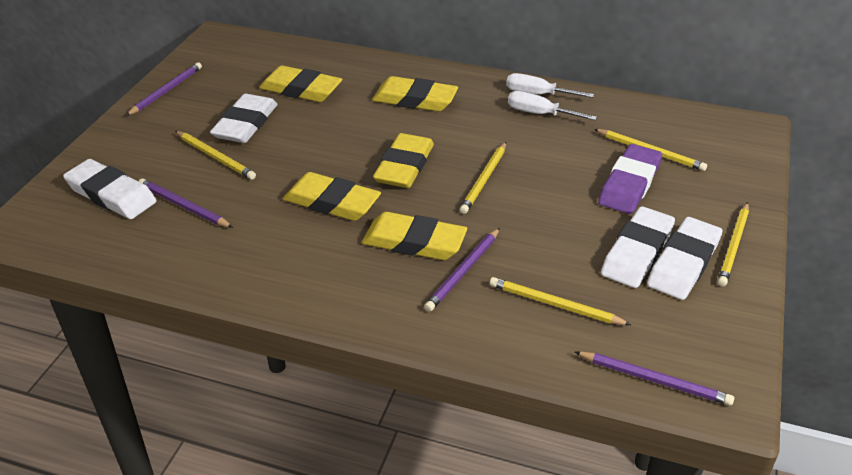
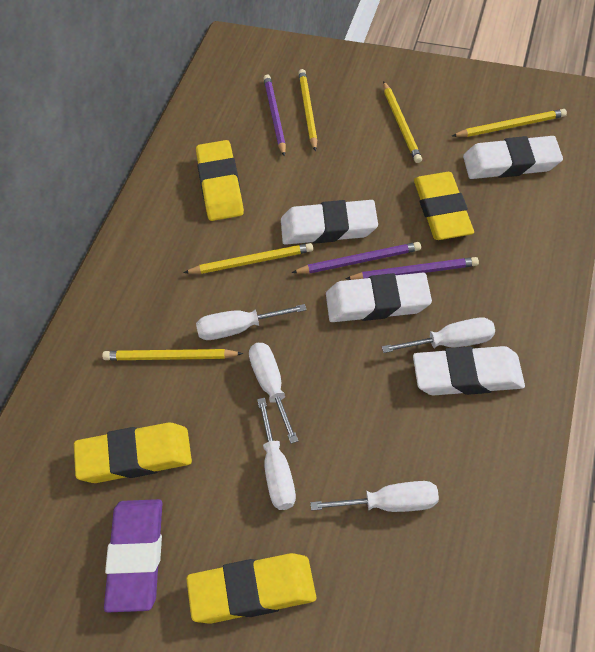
purple pencil: [126,62,202,116] [139,178,233,228] [424,228,500,312] [575,351,734,406] = 4 -> [263,75,286,157] [292,242,421,274] [346,257,479,280] = 3
white screwdriver: [506,73,594,98] [508,91,597,120] = 2 -> [196,304,306,340] [249,343,298,444] [257,398,296,510] [310,481,439,512] [382,317,495,353] = 5
yellow eraser: [259,65,342,102] [283,172,381,221] [362,212,467,260] [372,76,458,111] [373,133,434,188] = 5 -> [74,423,192,483] [186,553,316,624] [196,140,244,221] [414,172,474,240] = 4

